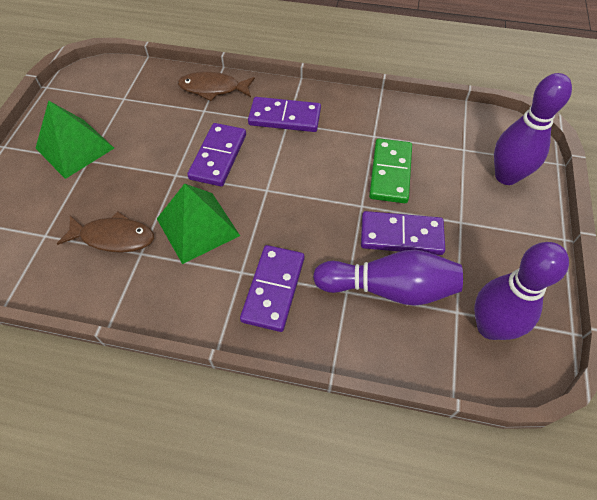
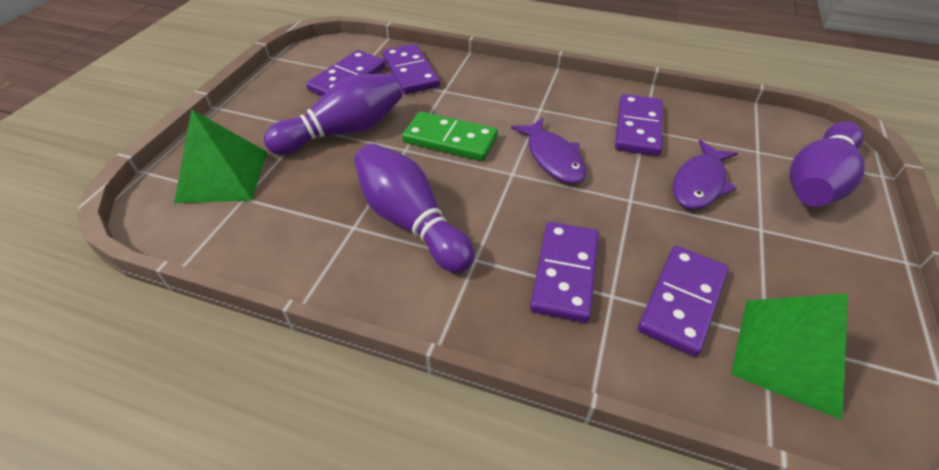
brown fish: [57,211,154,253] [178,72,255,101] = 2 -> none = 0
purple domino: [187,123,246,186] [240,245,304,332] [248,97,321,132] [361,211,445,255] = 4 -> [306,50,385,96] [382,44,440,94] [530,222,599,323] [615,94,663,156] [638,246,728,357] = 5
purple fish: none = 0 -> [511,118,586,184] [673,140,738,209] = 2

